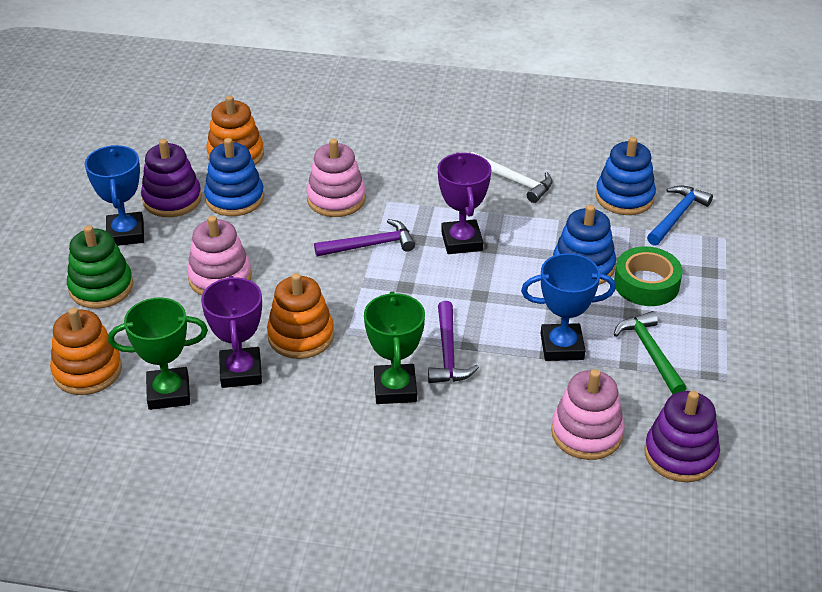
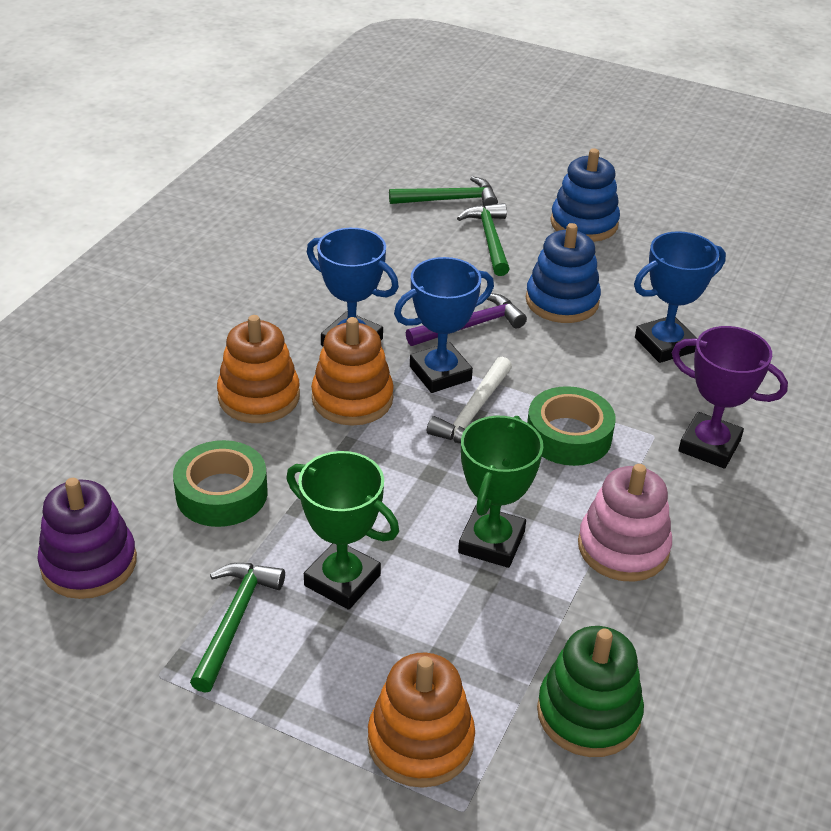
blue hammer: [647,185,713,246] = 1 -> none = 0
blue stacking toy: [204,138,264,216] [553,205,616,285] [595,137,656,215] = 3 -> [526,223,601,323] [550,148,620,242] = 2
blue trophy: [85,145,144,246] [521,253,616,361] = 2 -> [307,228,399,346] [394,257,494,393] [634,231,726,363] = 3
green hammer: [614,311,686,394] = 1 -> [190,563,285,693] [389,176,498,206] [457,203,509,276] = 3
green tape: [614,247,683,306] = 1 -> [173,440,268,527] [527,386,616,466] = 2
pink stacking toy: [187,216,252,296] [306,139,366,217] [551,369,625,460] = 3 -> [578,464,672,582] = 1
purple hammer: [314,219,415,257] [428,301,479,383] = 2 -> [406,293,527,346] = 1
purple stacking toy: [141,139,202,217] [644,391,720,482] = 2 -> [37,478,137,599] = 1
purple trophy: [201,276,262,388] [438,152,491,254] = 2 -> [672,326,788,469] = 1

